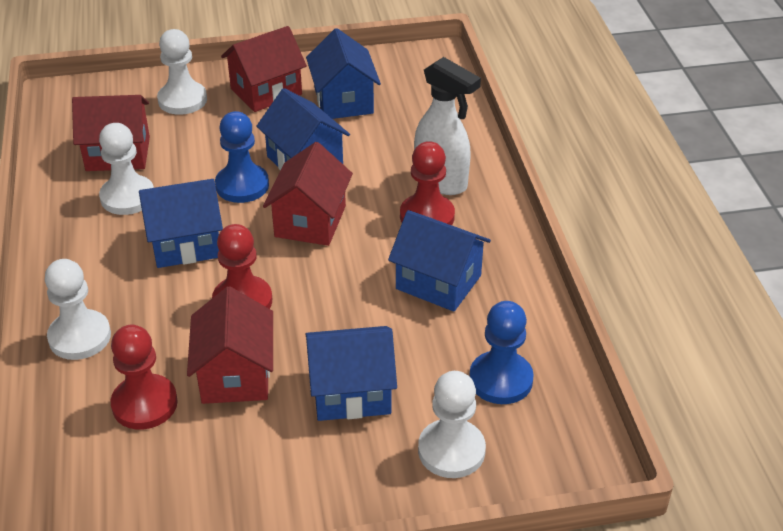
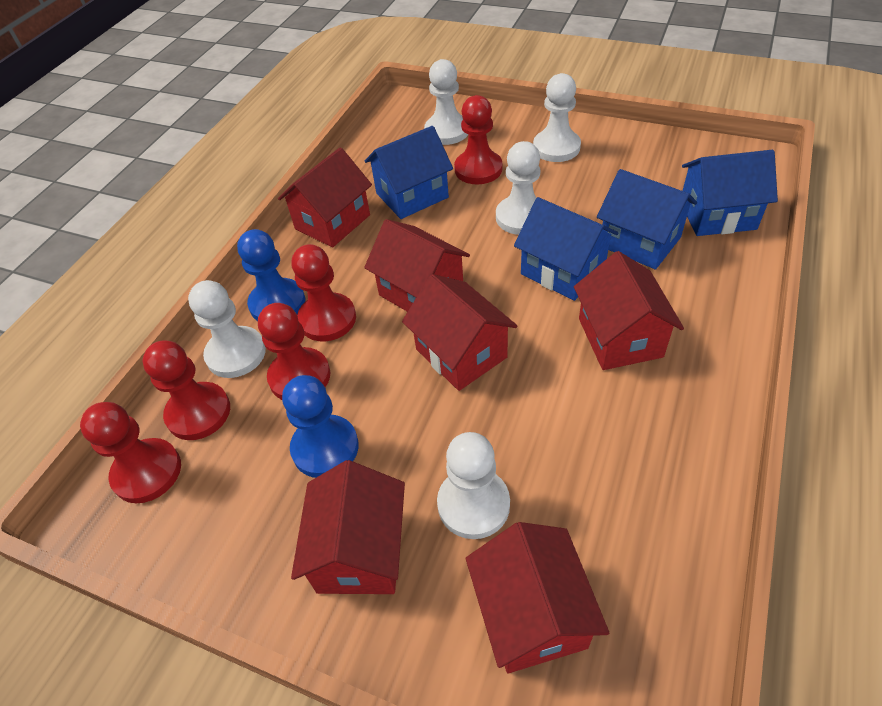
blue house: [139,179,223,268] [256,88,350,171] [305,326,397,421] [306,28,381,119] [388,210,491,312] = 5 -> [365,126,453,219] [514,197,618,301] [597,169,697,269] [682,150,778,236] = 4
red house: [72,95,150,171] [187,286,273,404] [221,26,307,112] [263,142,353,246] = 4 -> [278,147,372,247] [291,460,405,594] [364,219,470,312] [402,274,517,391] [466,522,609,673] [574,251,684,370] = 6
red pawn: [110,325,178,430] [212,224,272,309] [400,141,455,225] = 3 -> [80,402,181,503] [142,340,230,440] [258,303,330,400] [292,244,356,341] [454,95,502,184] = 5
white pawn: [45,259,111,360] [99,123,154,215] [157,29,207,115] [418,371,486,478] = 4 -> [188,280,266,378] [424,59,468,145] [437,432,510,539] [496,141,541,235] [533,73,581,162] = 5
white spray bottle: [414,57,481,195] = 1 -> none = 0

